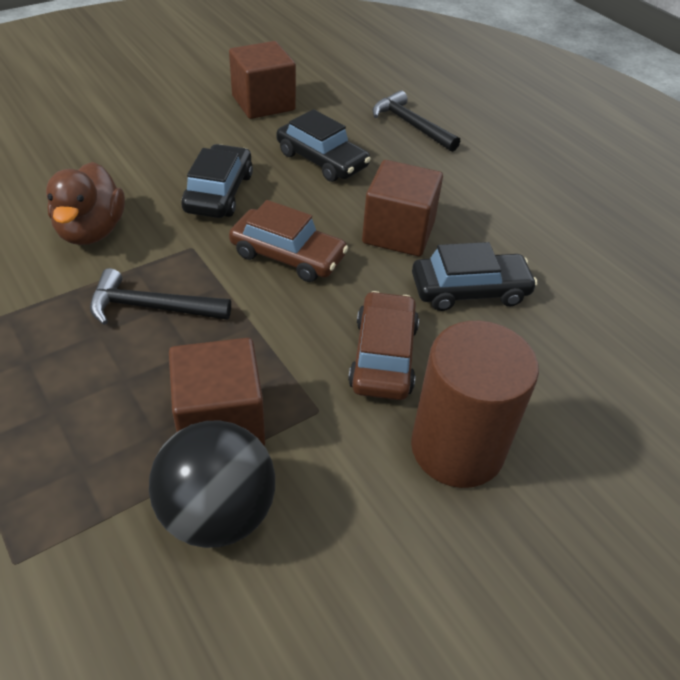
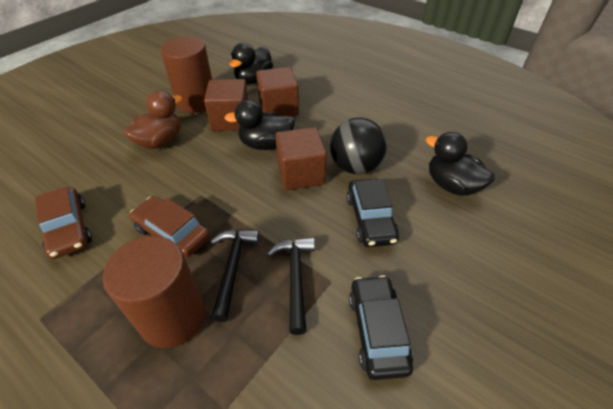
black car: [181,144,253,218] [276,109,371,182] [412,242,537,311] = 3 -> [347,179,399,247] [349,275,413,380] = 2
black duck: none = 0 -> [224,100,295,150] [230,43,273,84] [426,132,495,196] = 3
brown cylinder: [411,321,539,488] = 1 -> [103,236,205,348] [161,37,212,113] = 2

